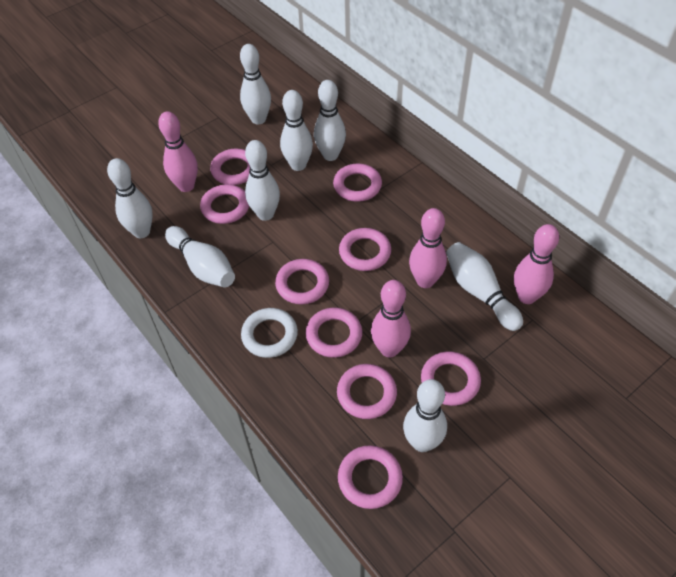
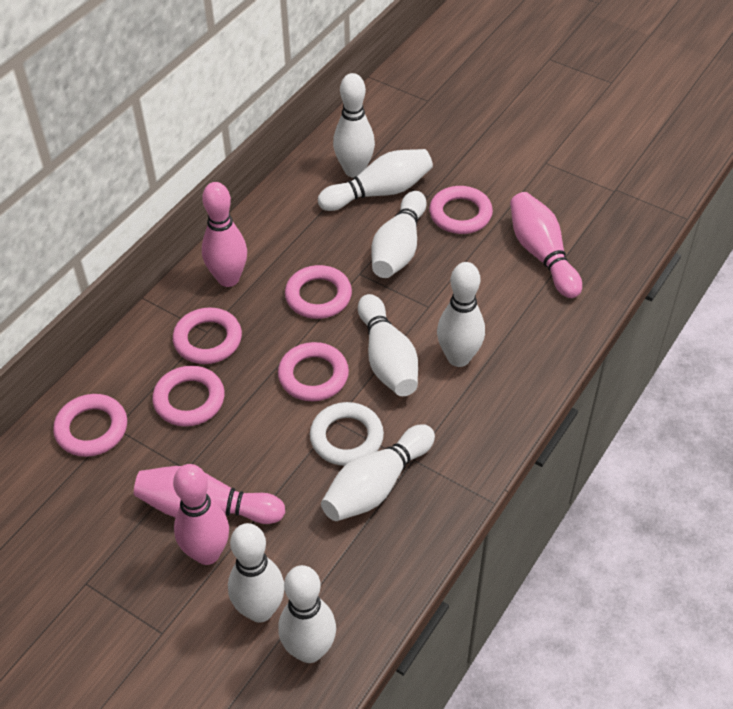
pink ring: [200,184,249,224] [210,149,250,185] [275,259,329,305] [306,308,362,358] [333,163,382,202] [337,364,397,419] [338,445,403,509] [339,228,391,271] [421,351,481,406] = 9 -> [53,394,127,457] [152,366,225,427] [173,307,242,364] [278,342,349,401] [285,265,352,319] [429,186,493,234] = 6

